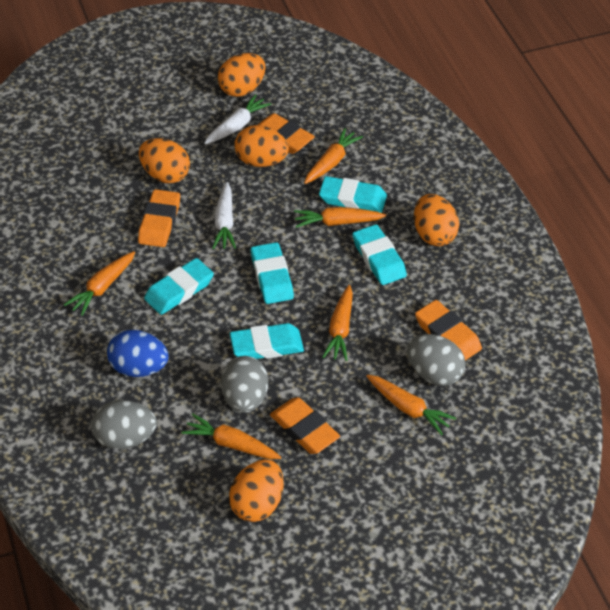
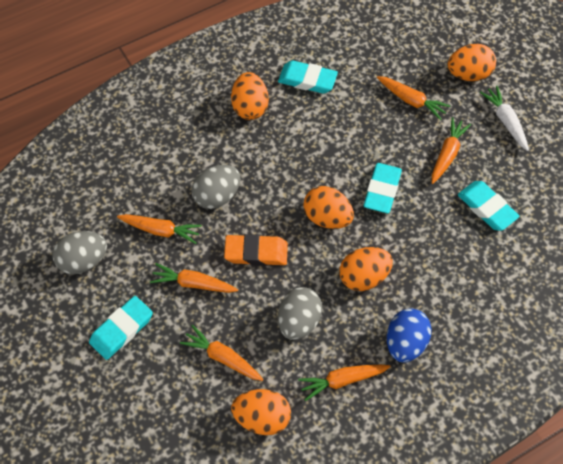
orange eraser: [138,189,180,247] [258,113,315,154] [270,397,340,454] [415,300,482,361] = 4 -> [224,234,288,266] = 1
turquoise eraser: [144,258,214,315] [230,323,304,359] [251,242,294,304] [319,176,387,213] [352,224,407,285] = 5 -> [89,296,153,360] [278,60,338,94] [364,163,402,213] [458,181,520,231] = 4
white carrot: [204,94,271,144] [212,182,236,249] = 2 -> [480,85,529,151] = 1

